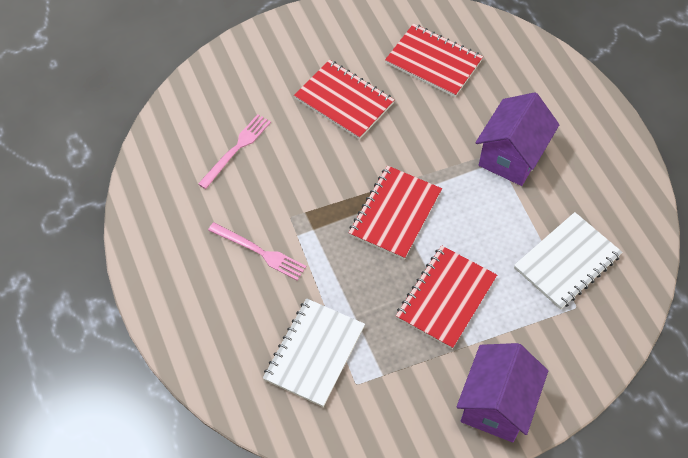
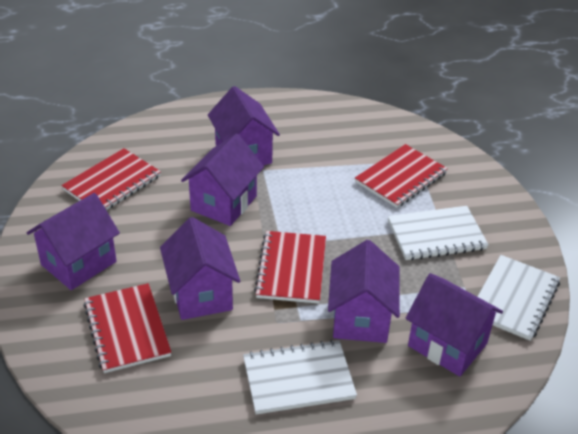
pink fork: [198,114,271,189] [208,222,306,280] = 2 -> none = 0
purple house: [456,343,548,442] [476,92,560,186] = 2 -> [27,193,120,290] [160,217,240,320] [181,134,264,226] [208,86,280,165] [328,240,400,343] [405,273,503,377] = 6
white notebook: [263,298,365,407] [514,212,623,310] = 2 -> [243,340,357,415] [388,206,489,260] [477,255,560,341] = 3

